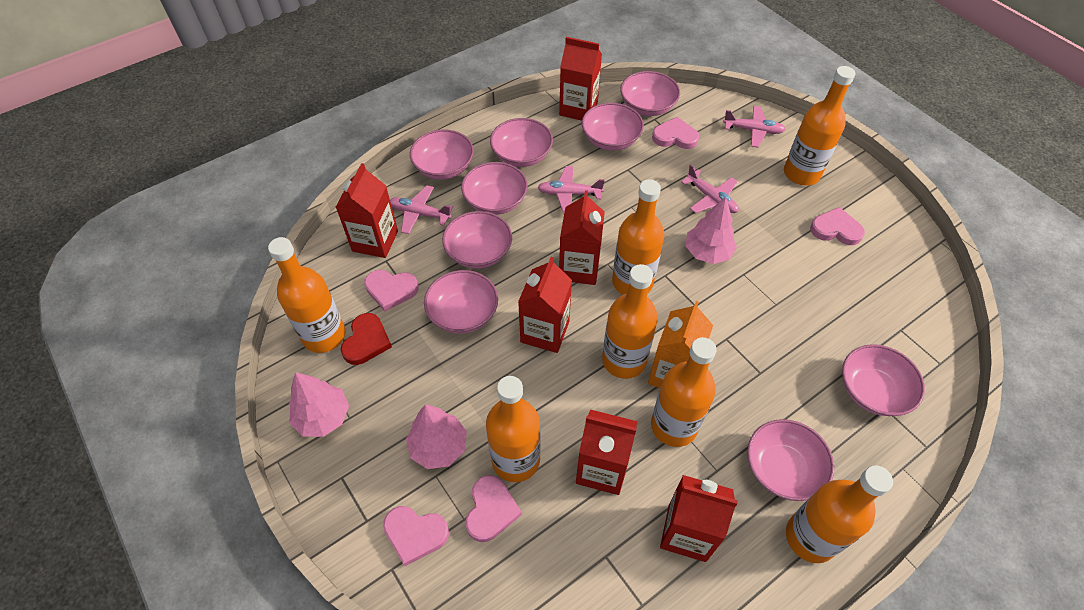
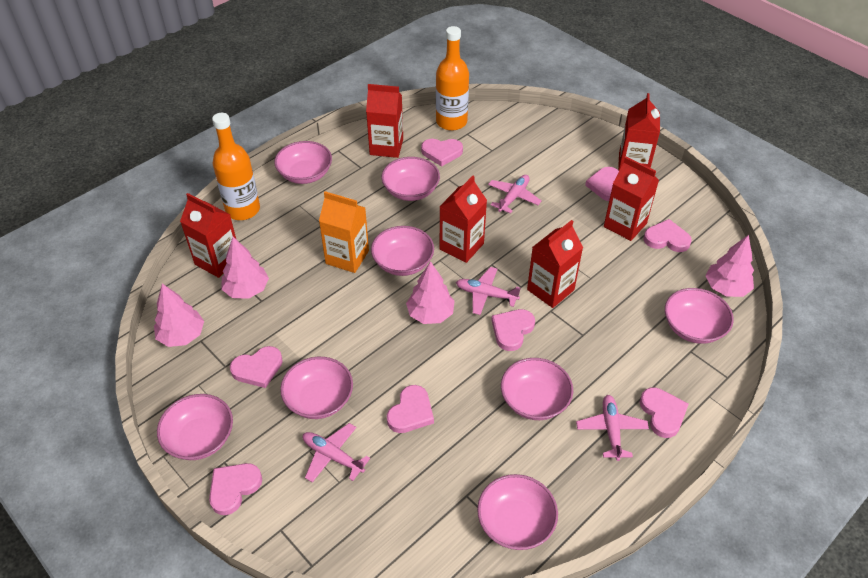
orange bottle: [268,237,346,353] [486,376,541,482] [602,264,658,379] [612,179,665,295] [651,337,716,447] [784,66,855,186] [786,465,893,563] = 7 -> [212,113,260,220] [436,26,469,131] = 2
pink bowl: [410,129,474,180] [424,270,498,334] [442,211,512,269] [461,162,528,215] [490,118,553,167] [582,103,644,150] [620,71,680,116] [747,419,834,501] [842,344,925,416] = 9 -> [157,394,233,460] [274,141,332,184] [280,357,353,419] [371,226,434,276] [381,157,440,201] [477,474,558,550] [501,358,573,420] [665,288,734,344] = 8
pink heart: [364,270,419,311] [383,506,449,566] [466,475,522,542] [652,117,699,149] [810,207,865,245] = 5 -> [209,463,262,515] [230,346,283,388] [387,385,434,433] [421,139,463,167] [491,309,535,351] [585,167,619,201] [640,387,689,438] [643,219,692,252] = 8
pink tree: [289,372,349,437] [406,404,467,469] [686,197,737,264] = 3 -> [154,283,204,347] [221,237,269,299] [406,261,455,324] [706,235,754,297] = 4
red heart: [341,313,392,365] = 1 -> none = 0

